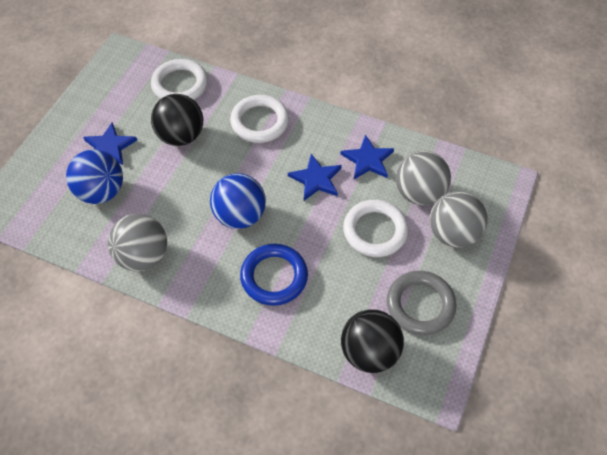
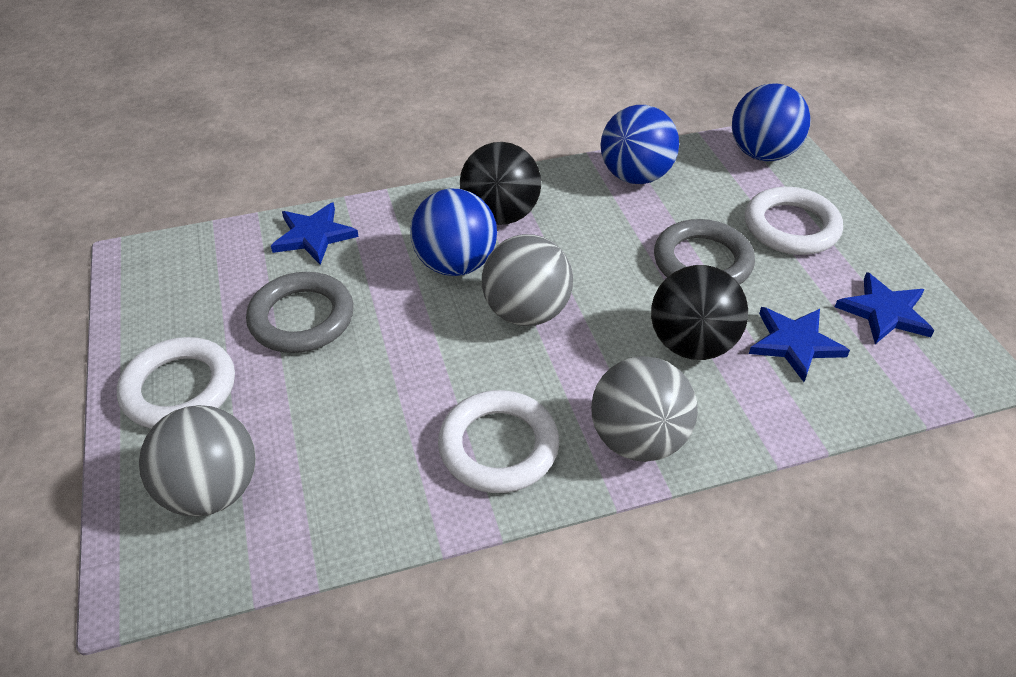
blue ball: [66,149,123,204] [210,173,266,229] = 2 -> [410,189,497,276] [601,105,679,184] [732,83,811,161] = 3
blue ring: [240,244,308,306] = 1 -> none = 0
grey ring: [387,271,456,335] = 1 -> [246,272,354,353] [654,219,755,285] = 2

